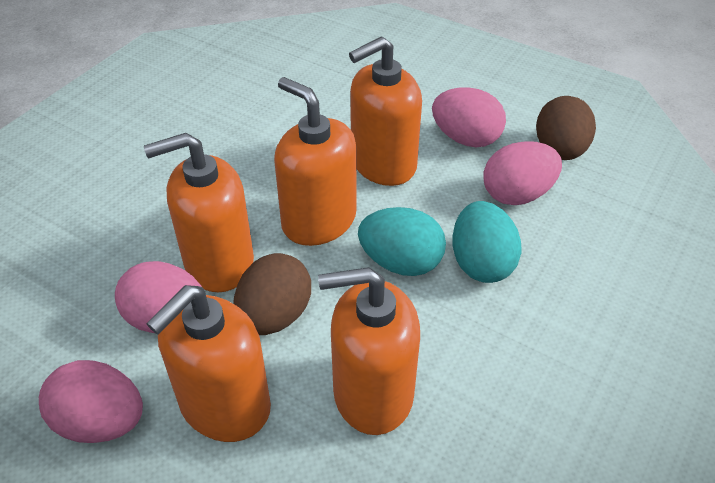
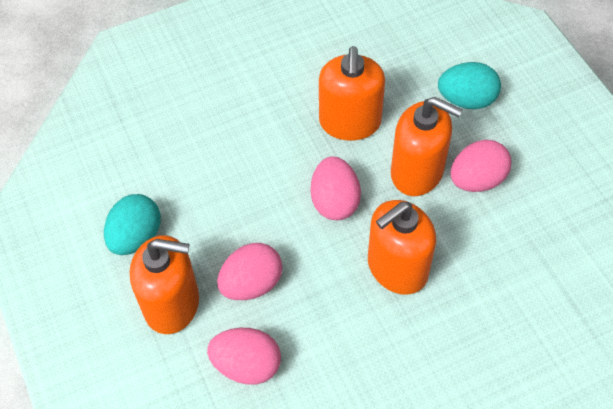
brown egg: [234,253,311,335] [536,96,596,160] = 2 -> none = 0
orange soap dispenser: [144,133,254,292] [147,285,271,442] [274,77,357,246] [318,267,420,435] [349,36,422,186] = 5 -> [130,235,199,334] [319,46,385,141] [368,200,436,295] [391,97,463,196] = 4

